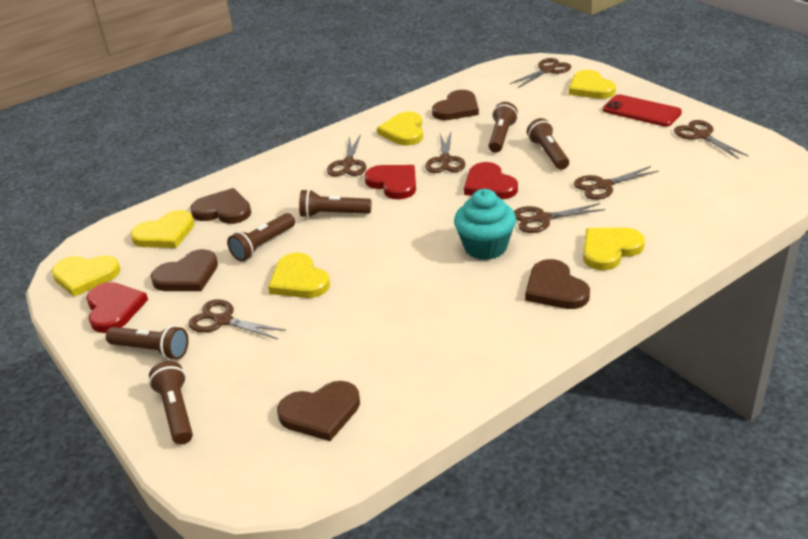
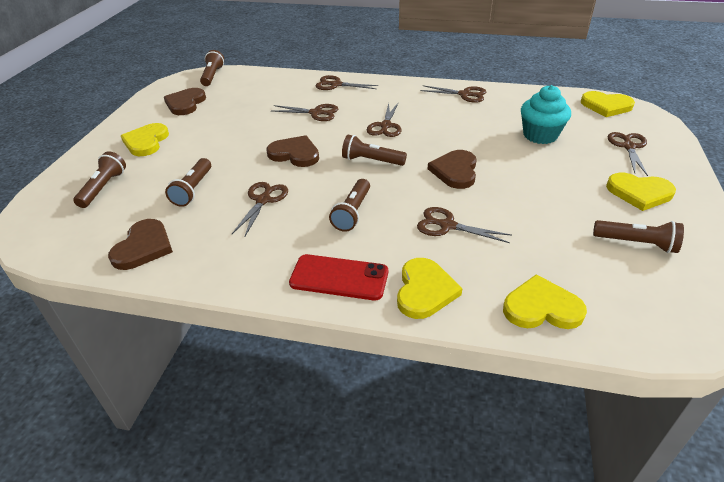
brown heart: [150,249,218,291] [190,188,251,224] [277,381,360,441] [432,90,479,120] [525,259,590,309] = 5 -> [108,219,173,270] [164,88,206,115] [266,135,319,167] [428,150,477,189] = 4
red heart: [86,282,148,333] [364,165,416,199] [464,162,518,199] = 3 -> none = 0
yellow heart: [51,255,120,297] [130,210,195,248] [268,253,330,298] [377,112,423,145] [569,70,616,99] [583,228,645,270] = 6 -> [121,123,169,156] [397,258,462,319] [503,274,587,329] [581,91,635,117] [606,173,676,211] = 5

